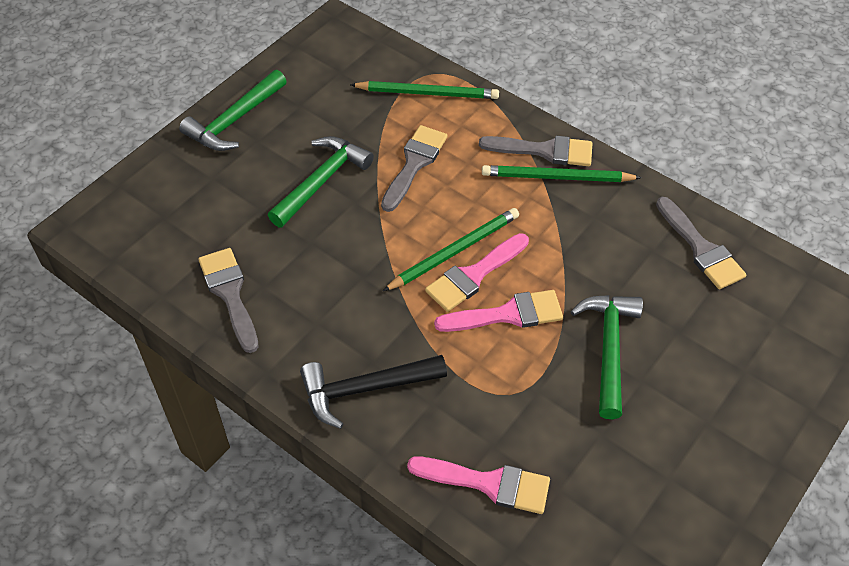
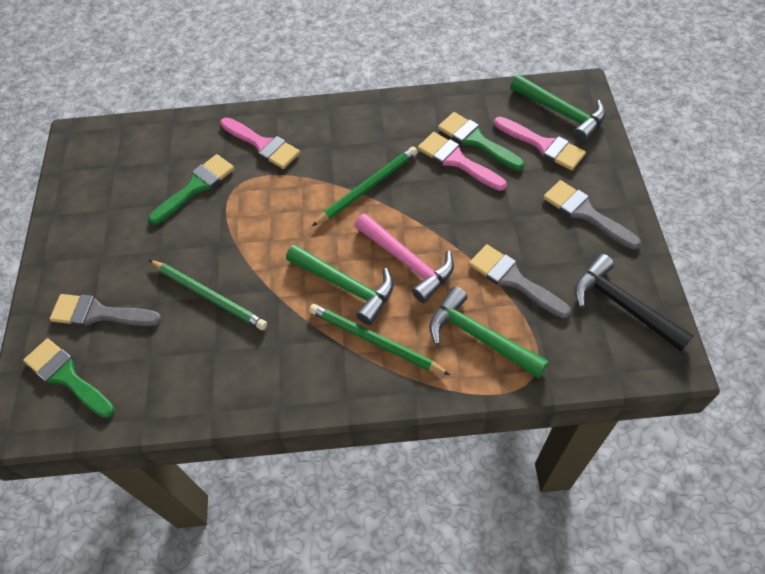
green brush: none = 0 -> [23,338,115,418] [149,154,235,225] [438,112,524,170] = 3
grey brush: [198,248,259,353] [381,125,447,212] [479,136,592,166] [656,197,746,289] = 4 -> [50,294,162,326] [469,244,571,318] [543,180,641,249] = 3
pink hammer: none = 0 -> [355,213,454,303] = 1

